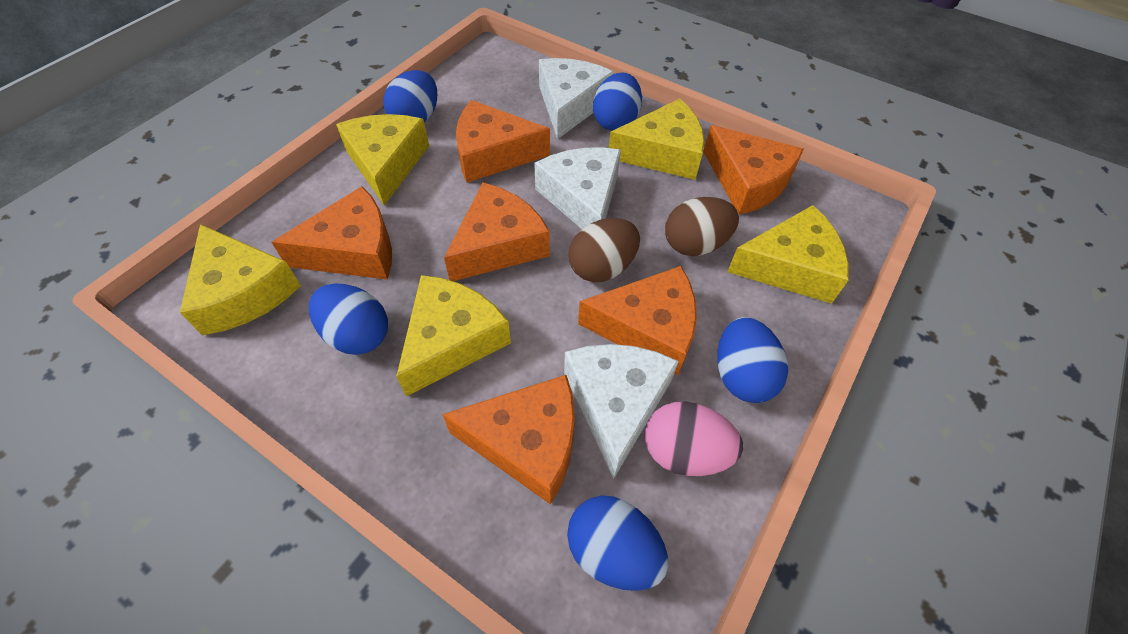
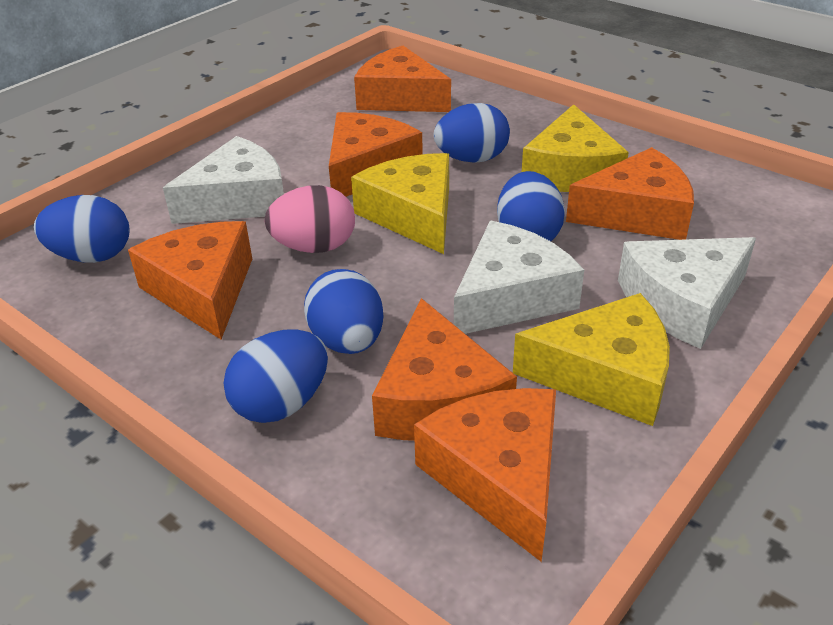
brown egg: [568,218,640,282] [665,197,739,256] = 2 -> none = 0
yellow cheese: [180,224,301,335] [336,114,429,205] [396,275,511,397] [609,99,705,180] [727,205,849,304] = 5 -> [351,153,449,254] [513,293,670,426] [522,104,629,192] = 3

